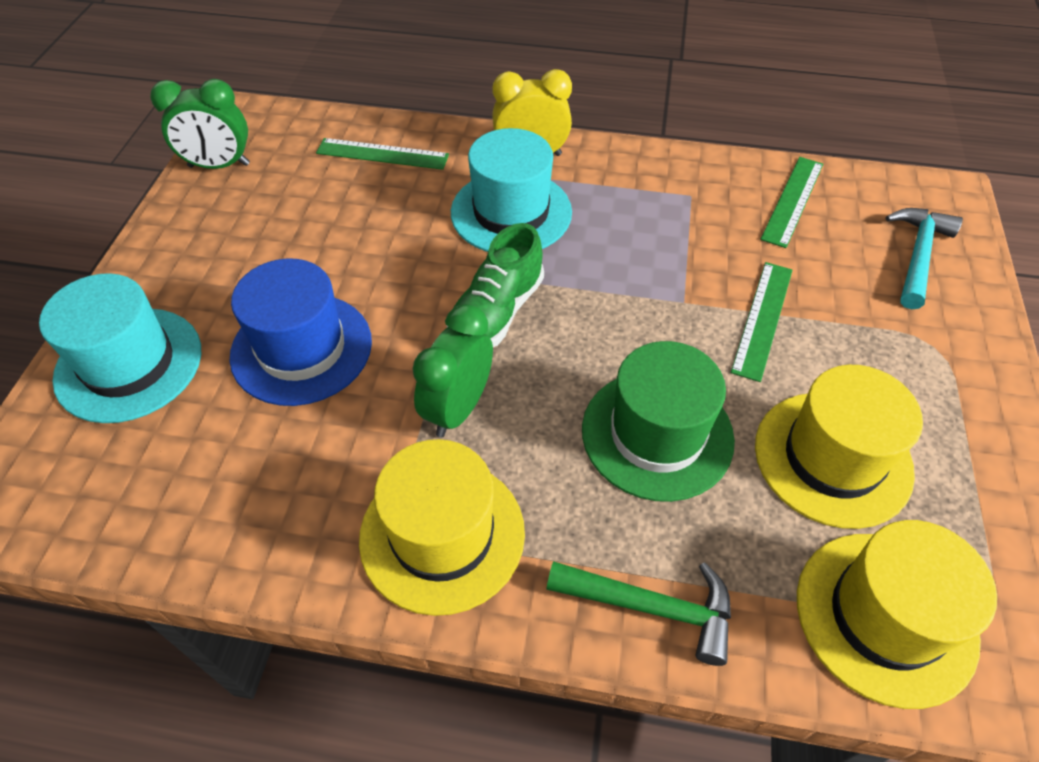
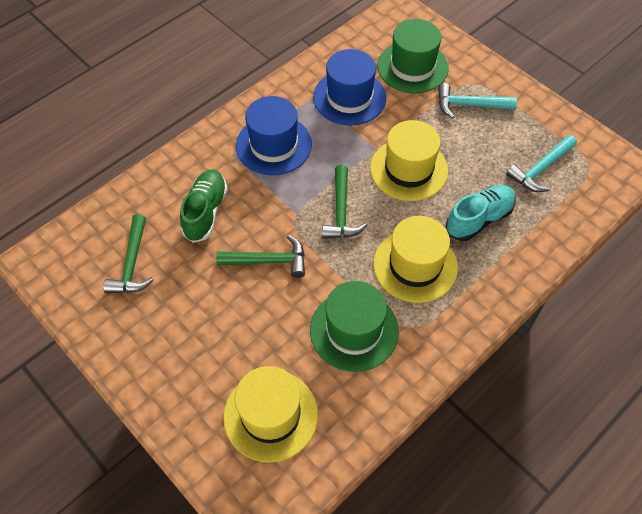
blue hat: [230,259,372,406] = 1 -> [236,96,312,175] [313,49,386,125] = 2
green clock: [150,79,250,169] [413,304,493,437] = 2 -> none = 0
green hammer: [546,561,731,666] = 1 -> [103,214,154,293] [216,235,305,278] [322,165,367,239] = 3
green hat: [582,341,735,502] = 1 -> [310,281,399,372] [377,19,448,93] = 2
green ruler: [316,138,449,170] [731,262,793,382] [760,157,823,248] = 3 -> none = 0
turquoise hammer: [886,208,963,309] = 1 -> [438,83,517,118] [506,135,577,192] = 2
turquoise hat: [39,273,201,423] [451,128,572,252] = 2 -> none = 0
turquoise shoe: none = 0 -> [446,185,516,241] = 1
yellow clock: [492,69,572,156] = 1 -> none = 0

